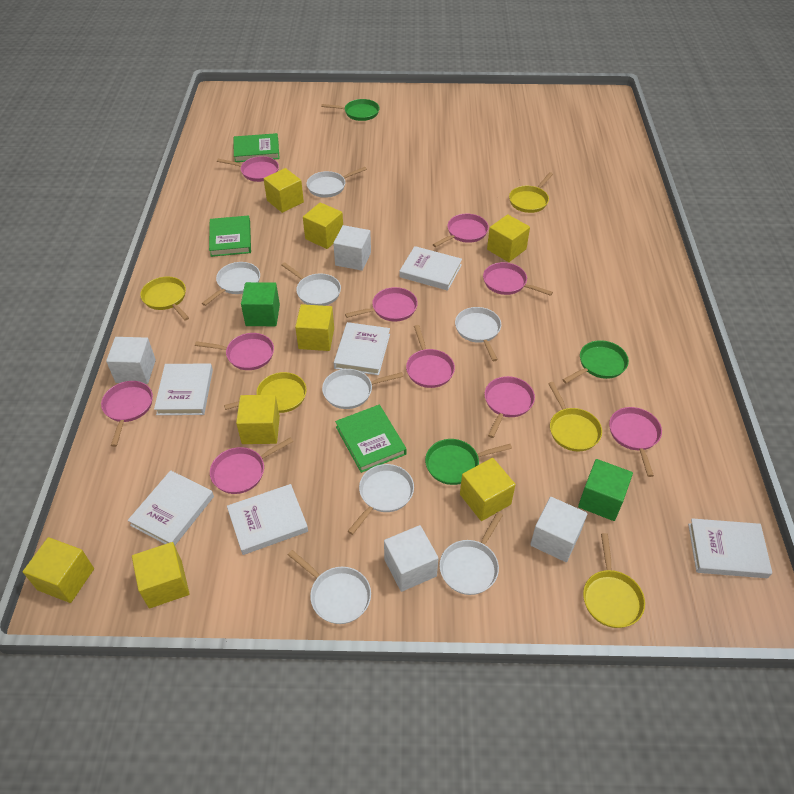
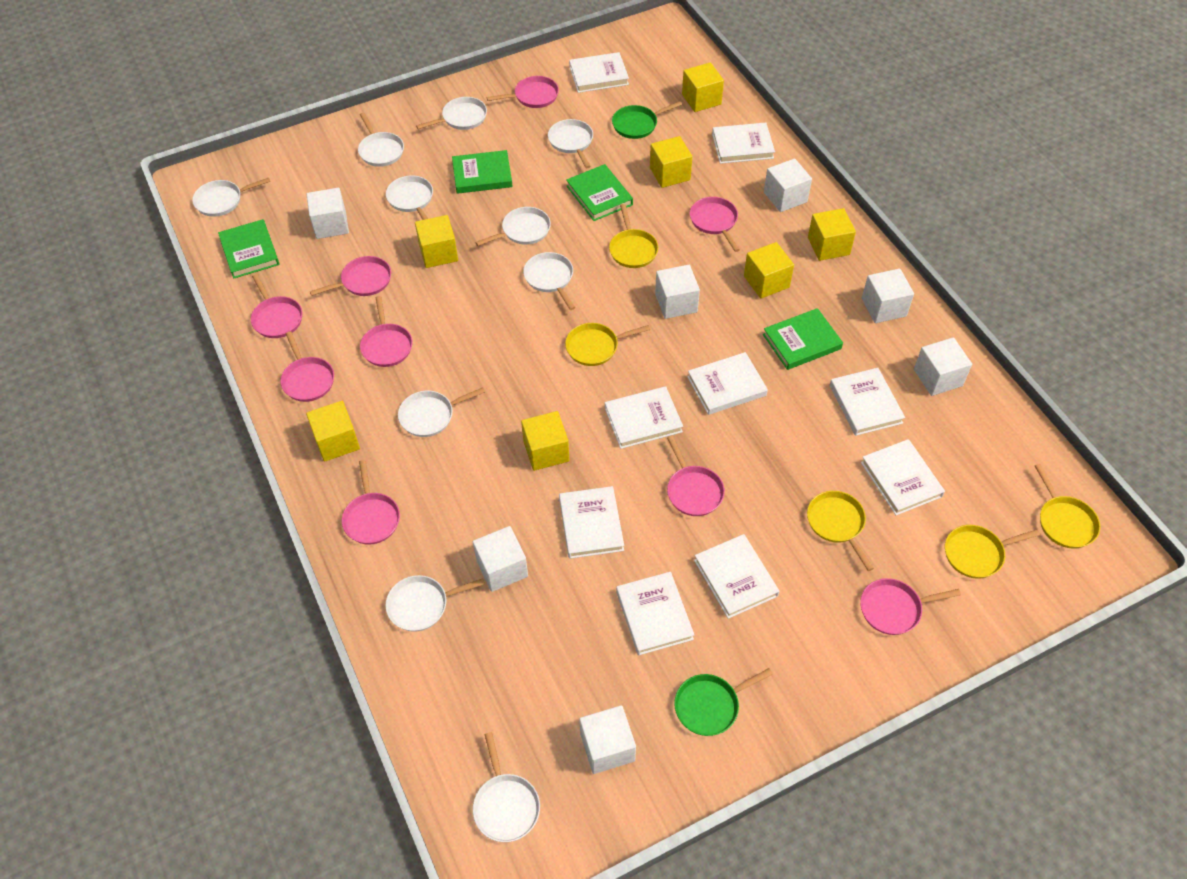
green book: [209,216,251,257] [234,133,280,162] [335,405,407,473] = 3 -> [218,219,280,279] [452,150,513,194] [566,164,633,221] [763,308,843,370] = 4
green cube: [241,282,280,326] [578,459,633,521] = 2 -> none = 0
green pan: [321,99,379,121] [425,439,512,485] [562,340,629,383] = 3 -> [612,101,682,139] [674,668,773,736] = 2
pink pan: [101,381,153,447] [195,333,274,370] [210,437,293,494] [217,156,279,182] [345,287,418,322] [406,325,455,388] [433,214,489,247] [483,262,553,296] [484,376,535,438] [609,407,662,477] = 10 -> [251,274,303,338] [281,331,334,402] [310,256,391,296] [342,460,400,545] [360,296,412,367] [486,76,559,108] [667,436,725,516] [690,197,740,252] [860,578,961,635] = 9
white book: [128,470,214,545] [154,364,213,415] [227,484,308,555] [334,322,390,375] [399,246,462,291] [688,518,772,578] = 6 -> [559,486,624,559] [569,52,629,93] [605,386,683,449] [616,572,694,655] [687,352,768,415] [694,534,779,619] [712,123,775,164] [830,368,905,436] [861,439,945,515] = 9
white cube: [106,337,156,384] [333,225,371,271] [384,525,438,592] [530,497,587,562] = 4 -> [306,188,349,239] [473,526,528,592] [579,705,636,774] [655,265,700,319] [764,159,812,212] [862,269,914,323] [914,337,972,396] = 7
white pan: [202,262,260,306] [281,262,341,306] [288,550,371,624] [307,167,367,198] [322,369,403,409] [348,464,414,535] [439,512,503,595] [455,307,501,361] = 8 -> [192,178,270,217] [358,113,404,167] [385,575,484,632] [386,176,433,220] [398,387,485,437] [416,97,487,130] [473,732,540,842] [475,207,551,246] [523,252,575,310] [548,119,593,168] = 10
yellow cube: [23,537,94,603] [132,542,189,608] [236,395,280,444] [264,168,304,213] [295,304,334,351] [303,202,343,249] [460,458,516,521] [487,214,530,262] = 8 -> [306,401,360,462] [415,215,458,268] [521,411,569,471] [650,136,692,188] [682,62,724,112] [744,242,794,299] [808,208,856,261] = 7

